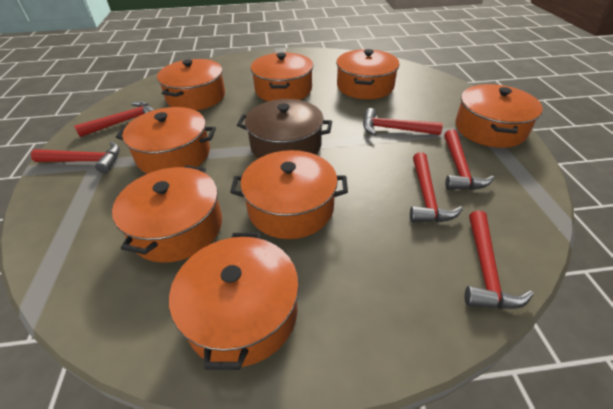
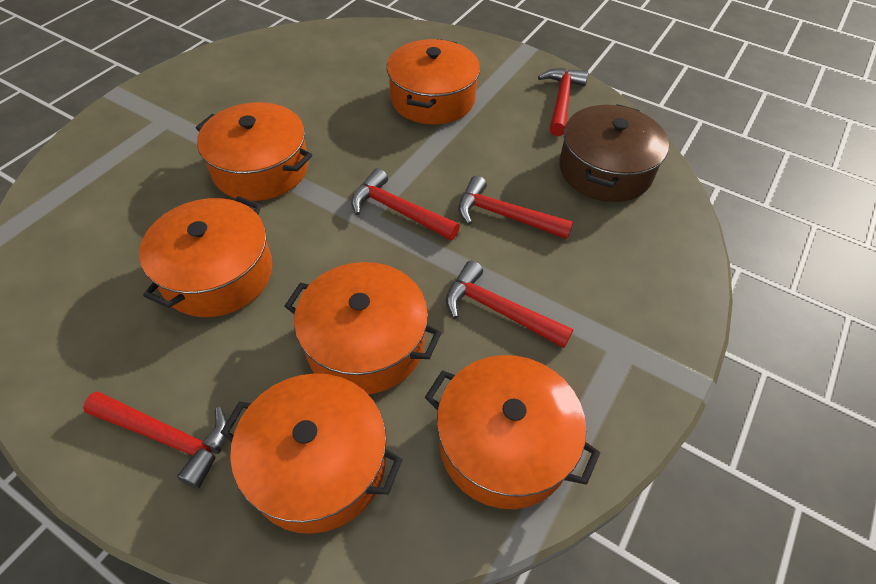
orange pot: [112,165,222,263] [116,107,216,174] [157,59,225,110] [169,233,299,370] [230,150,348,239] [251,52,313,101] [336,49,399,99] [455,84,543,148] = 8 -> [139,196,272,317] [196,102,312,201] [221,373,403,534] [284,262,442,394] [387,39,480,124] [425,355,600,509] = 6
red hammer: [31,142,120,173] [74,101,154,137] [363,108,443,136] [410,152,463,222] [444,129,495,190] [464,210,534,309] = 6 -> [83,391,227,489] [351,168,460,240] [446,261,573,348] [458,176,573,239] [538,68,588,136] = 5

